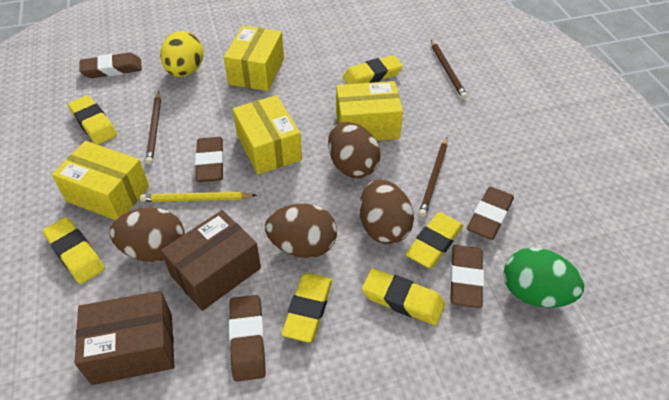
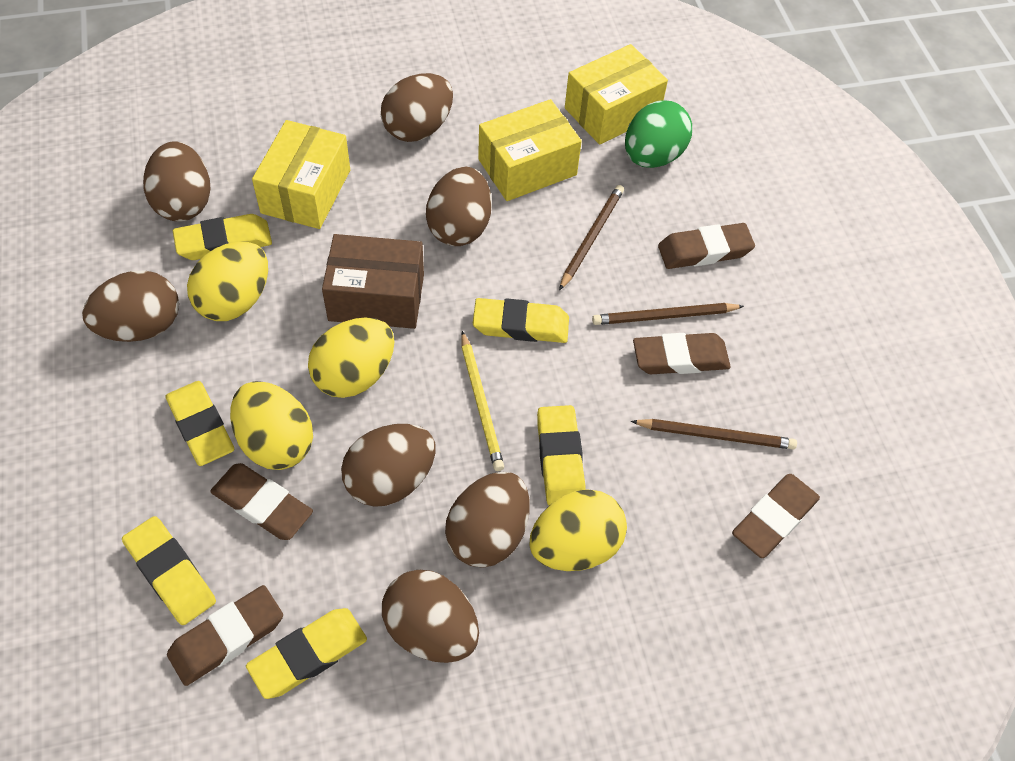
brown box: [75,291,174,385] [161,210,261,311] = 2 -> [322,234,424,329] = 1
brown egg: [109,207,185,262] [265,204,337,258] [328,122,380,178] [359,179,414,244] = 4 -> [82,270,179,342] [143,141,210,222] [341,424,436,507] [381,73,453,142] [382,570,479,663] [426,167,492,246] [445,472,529,568] = 7
yellow box: [52,141,149,220] [224,26,284,91] [233,95,302,175] [336,81,403,141] = 4 -> [252,120,350,229] [478,99,582,201] [565,44,668,145] = 3
yellow egg: [160,31,203,77] = 1 -> [187,242,268,321] [230,381,313,470] [308,317,395,398] [530,489,627,571] = 4

